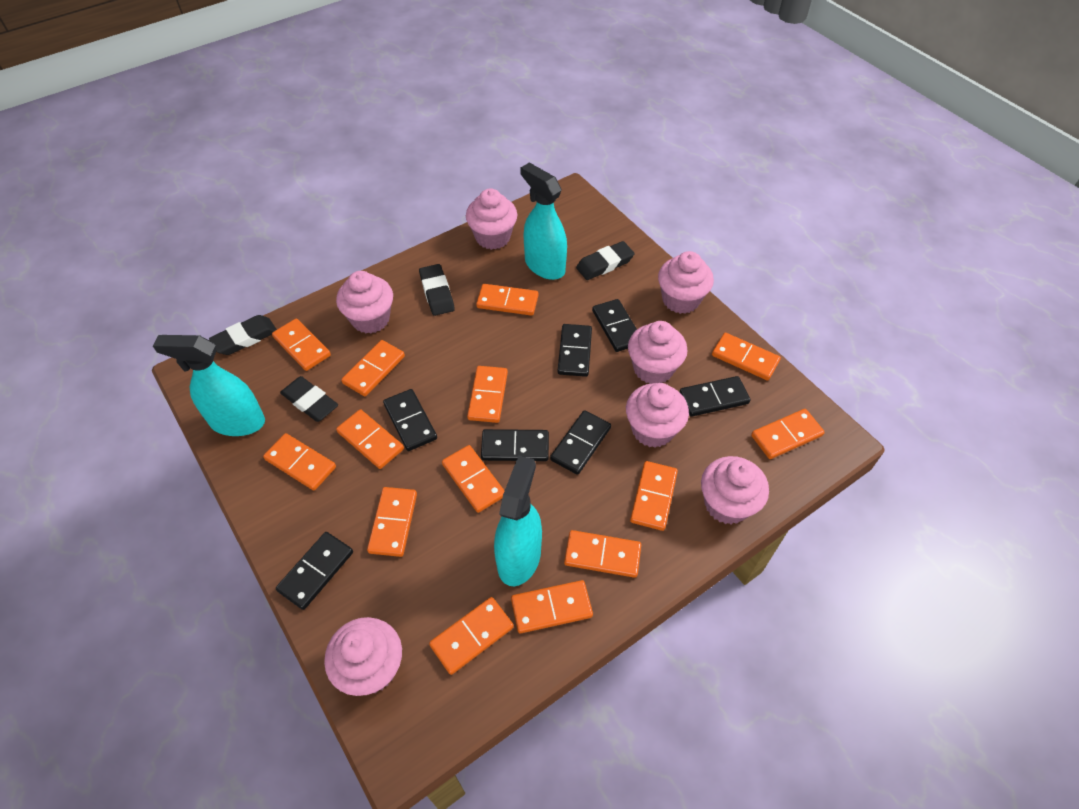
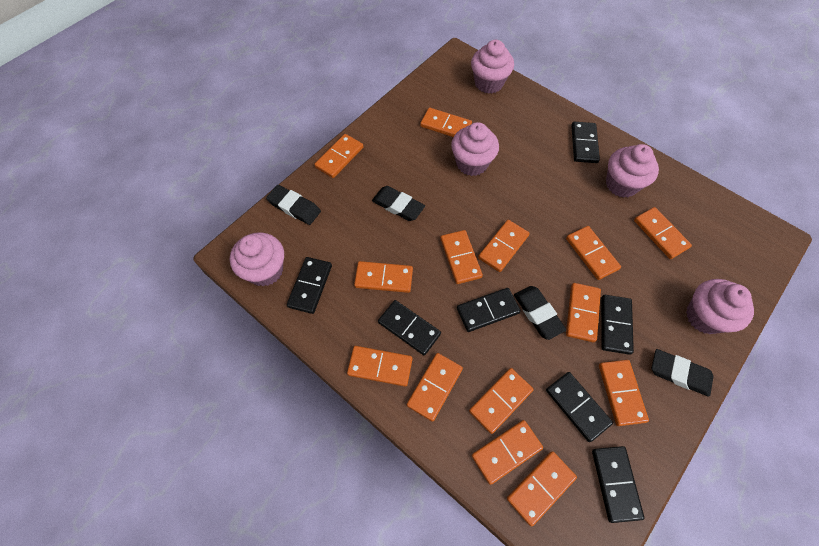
pink cupcake: [324,617,402,696] [336,271,393,334] [466,188,517,250] [626,383,689,448] [628,321,688,384] [658,251,714,314] [701,456,769,524] = 7 -> [230,232,284,286] [451,122,499,176] [471,40,514,94] [606,144,659,197] [686,279,754,334] = 5
turquoise spray bottle: [153,335,265,436] [494,455,542,586] [520,162,567,280] = 3 -> none = 0

